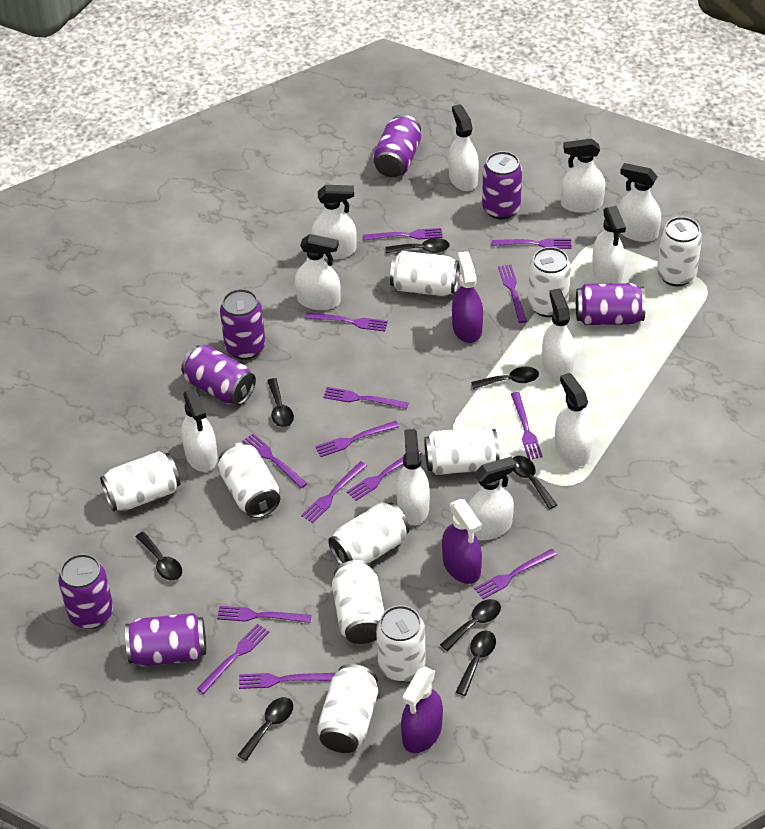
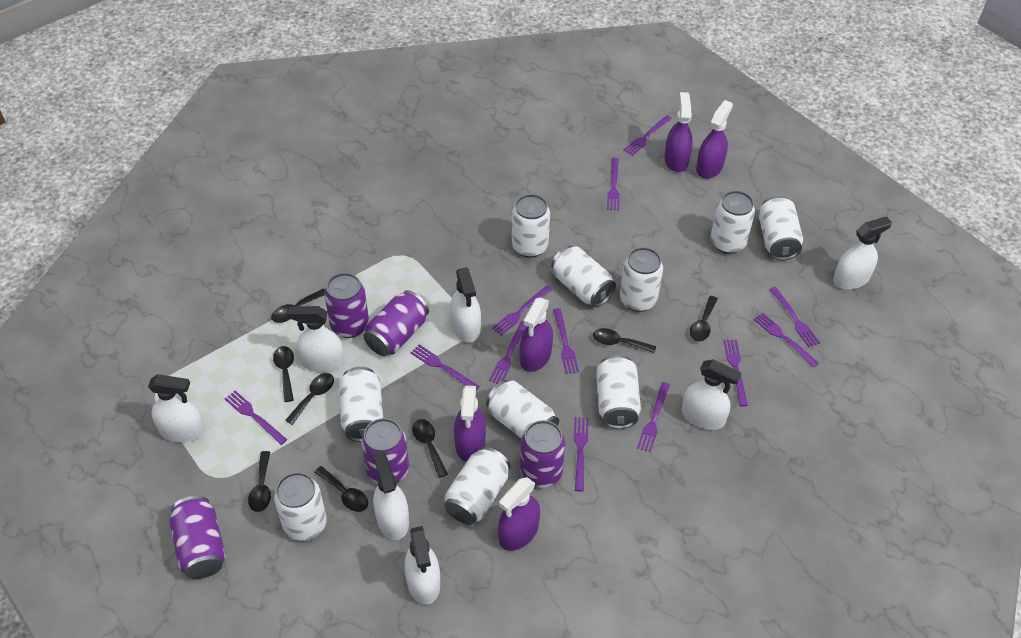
purple can: [58,554,113,629] [125,613,206,666] [181,345,256,405] [220,289,265,360] [373,115,421,177] [482,151,522,219] [576,283,646,325] = 7 -> [169,496,226,579] [324,273,369,338] [361,418,409,484] [364,290,429,356] [520,420,565,488] = 5
purple fork: [197,624,269,694] [217,606,311,623] [239,673,335,689] [242,434,308,488] [301,461,367,523] [306,312,388,332] [315,421,399,457] [323,387,408,409] [347,449,422,501] [363,228,443,240] [474,549,557,599] [492,238,572,249] [498,265,527,323] [511,392,543,460] = 14 -> [225,391,287,445] [410,344,480,390] [489,321,527,384] [492,285,553,336] [553,308,579,374] [574,417,589,492] [607,158,620,210] [623,115,672,156] [637,382,670,452] [723,339,748,406] [753,313,819,367] [769,287,820,347] = 12
purple spray bottle: [401,667,443,753] [442,499,482,584] [452,252,483,343] = 3 -> [454,385,486,462] [498,477,540,551] [520,297,553,372] [664,92,693,172] [696,100,733,179] = 5
white spray bottle: [181,389,218,472] [295,234,340,310] [311,185,357,260] [396,429,430,525] [448,104,479,191] [468,456,516,540] [542,289,575,381] [555,373,592,466] [561,138,605,213] [592,206,626,284] [618,163,661,242] = 11 -> [148,374,205,442] [288,306,345,373] [373,451,409,540] [405,526,440,605] [450,267,481,343] [682,359,741,430] [833,216,892,289] = 7

